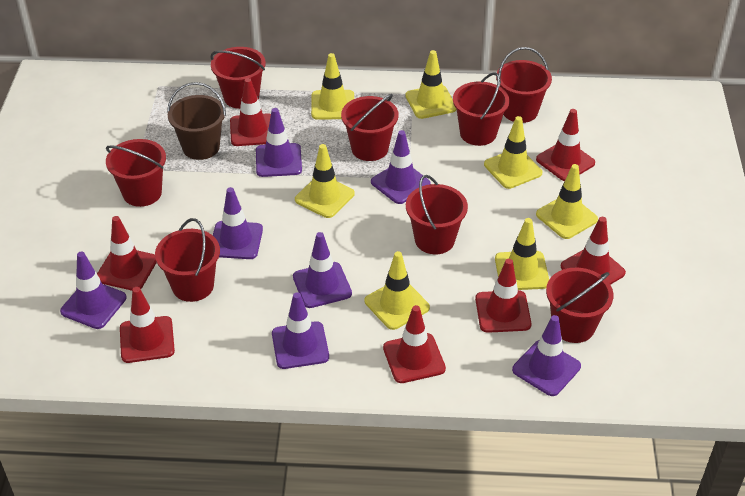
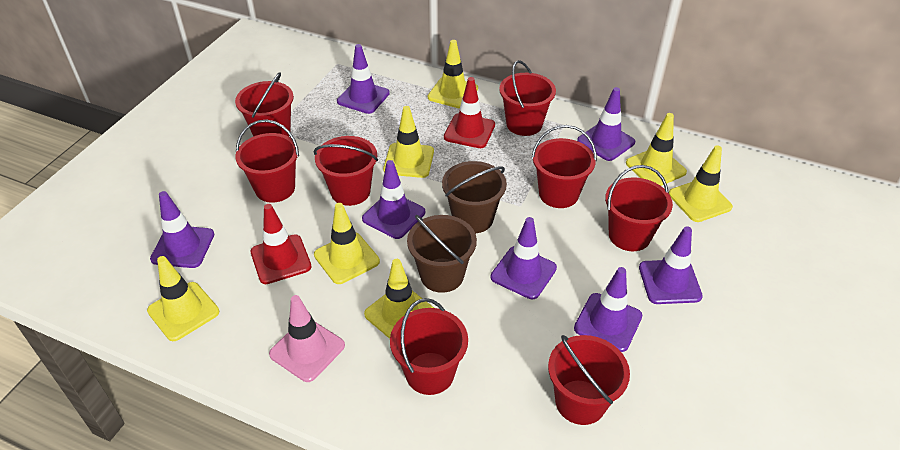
brown bucket: [167,82,226,160] = 1 -> [407,215,477,293] [442,161,507,233] = 2
pink traffic cone: none = 0 -> [269,295,345,382] = 1
red traffic cone: [97,216,157,291] [120,287,175,363] [230,78,271,146] [383,305,446,383] [475,259,531,333] [536,109,595,181] [561,217,626,285] = 7 -> [250,204,311,284] [444,77,495,148] = 2

